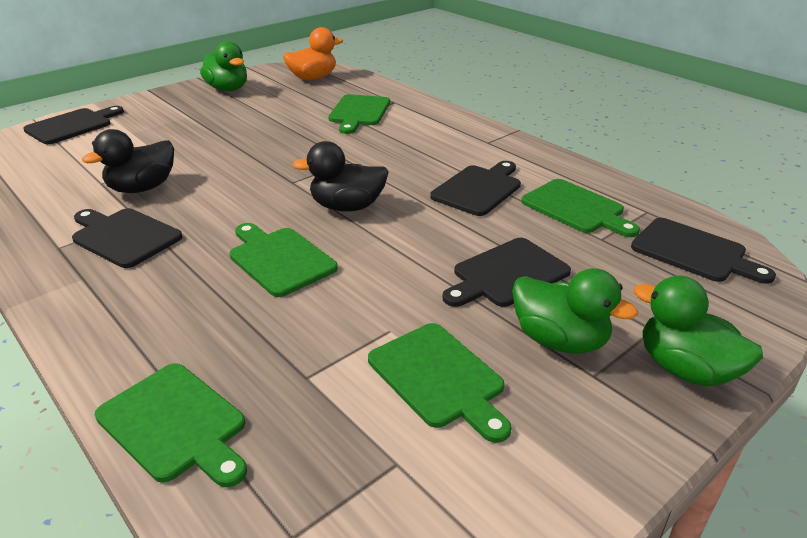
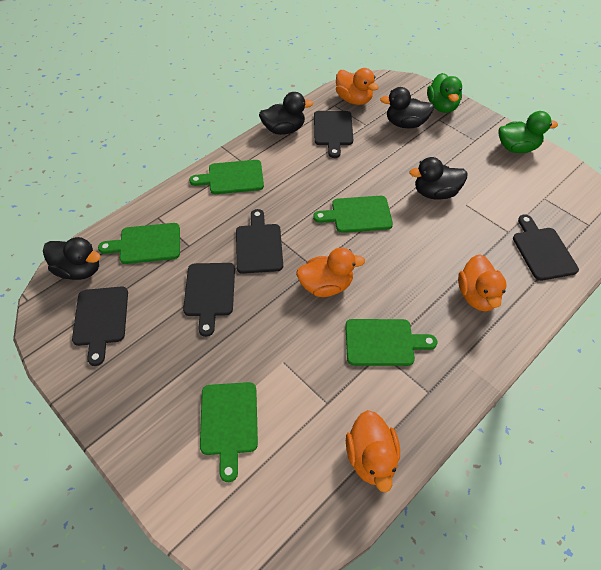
black duck: [82,129,174,193] [292,141,389,212] = 2 -> [43,237,101,280] [259,92,313,135] [380,87,434,128] [409,157,467,200] = 4
green duck: [200,41,247,91] [512,268,638,354] [634,276,763,387] = 3 -> [427,73,462,113] [499,111,558,153] = 2
orange duck: [283,27,343,80] = 1 -> [296,248,365,297] [336,68,379,105] [346,410,400,492] [458,254,507,311] = 4

